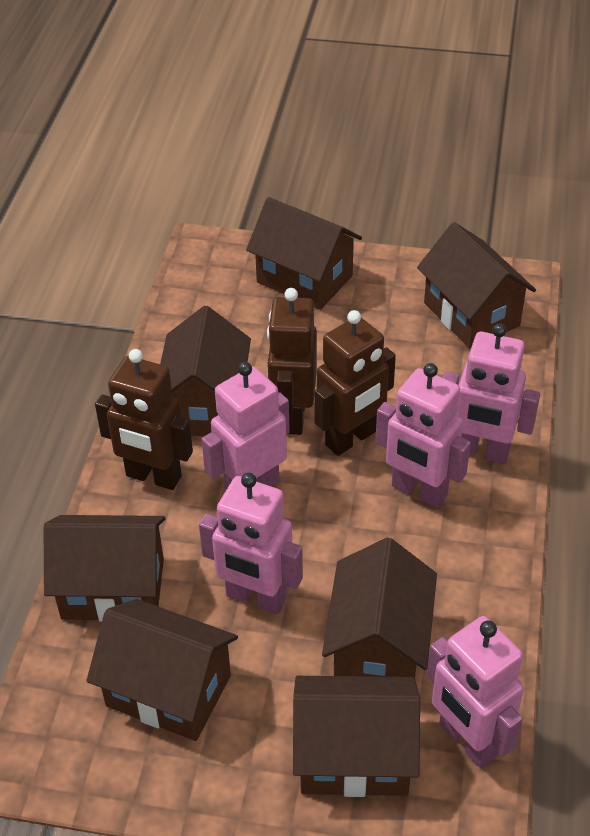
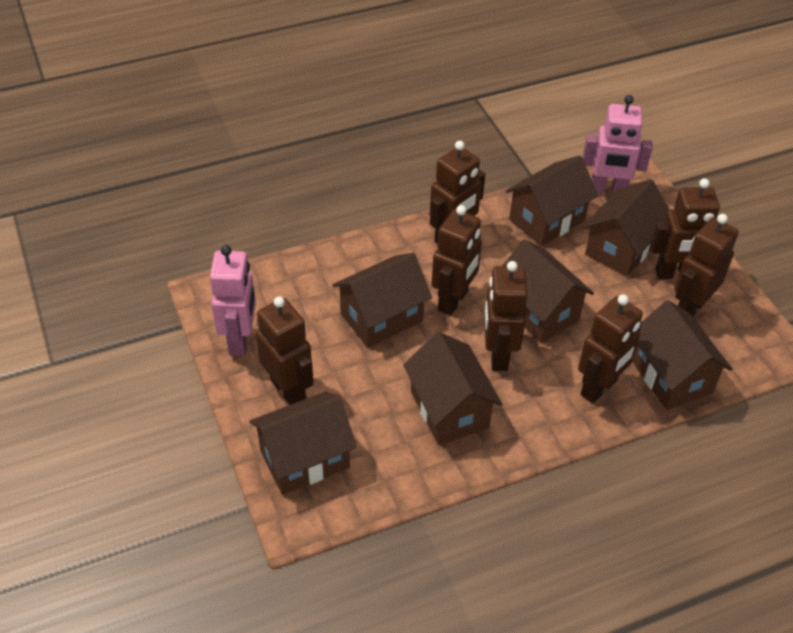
brown robot: [95,349,193,490] [267,288,317,435] [314,310,396,456] = 3 -> [256,296,314,405] [430,141,485,244] [431,205,482,315] [484,261,528,371] [578,294,643,403] [650,178,720,279] [674,214,739,317] = 7
pink robot: [199,473,303,615] [201,362,290,491] [376,363,471,508] [427,616,524,768] [443,323,540,464] = 5 -> [210,245,256,356] [583,95,653,195] = 2

